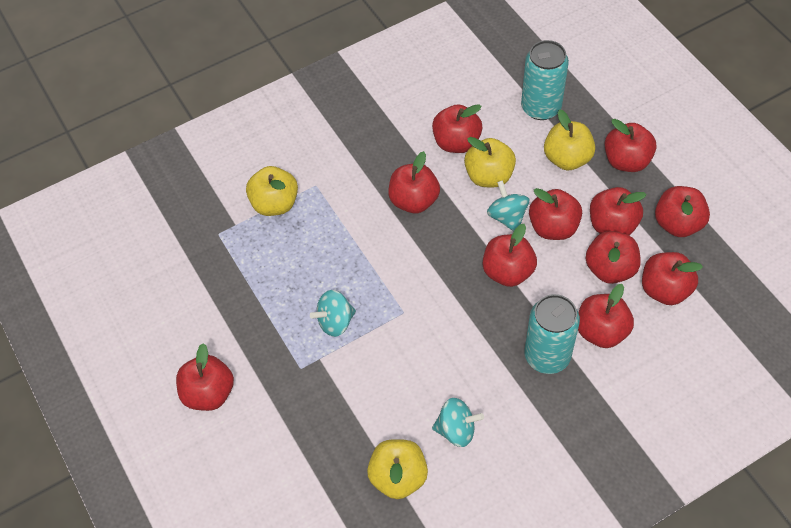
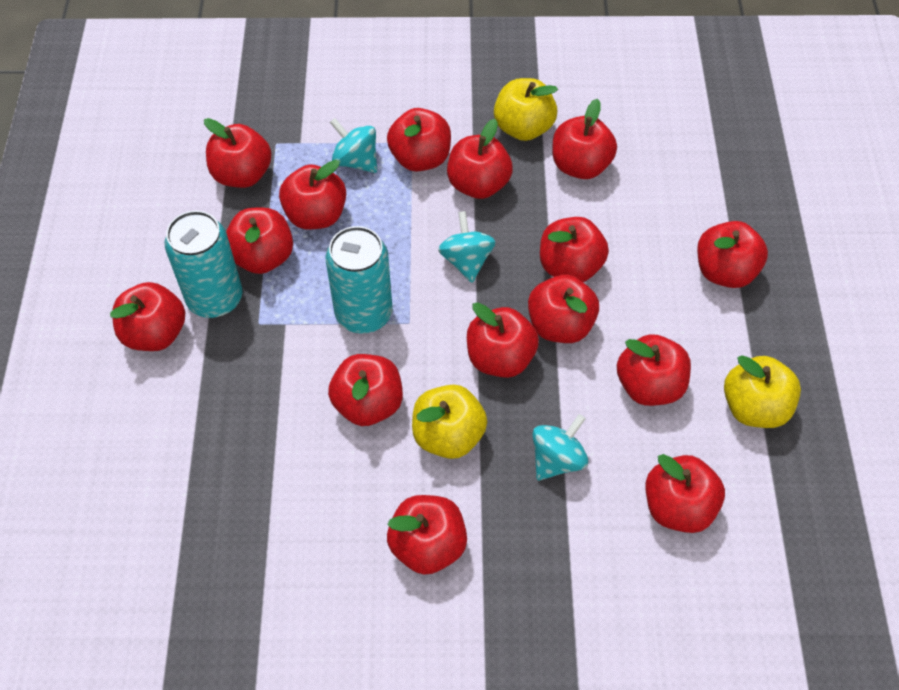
red apple: [176,343,234,411] [388,151,440,213] [432,104,482,153] [483,224,537,287] [529,188,582,240] [578,284,634,348] [586,231,641,284] [590,187,647,235] [605,119,656,172] [642,252,703,305] [655,186,710,237] = 11 -> [110,282,185,351] [204,118,272,188] [226,207,293,274] [279,160,346,230] [328,354,403,426] [387,108,451,172] [387,495,467,575] [447,119,513,199] [467,302,539,378] [528,274,599,343] [540,217,609,282] [552,99,617,179] [617,334,691,406] [646,454,725,533] [697,221,768,288] = 15
yellow apple: [246,166,298,216] [367,439,428,499] [464,137,516,187] [544,109,595,170] = 4 -> [412,385,487,459] [494,78,558,141] [724,355,801,428] = 3

